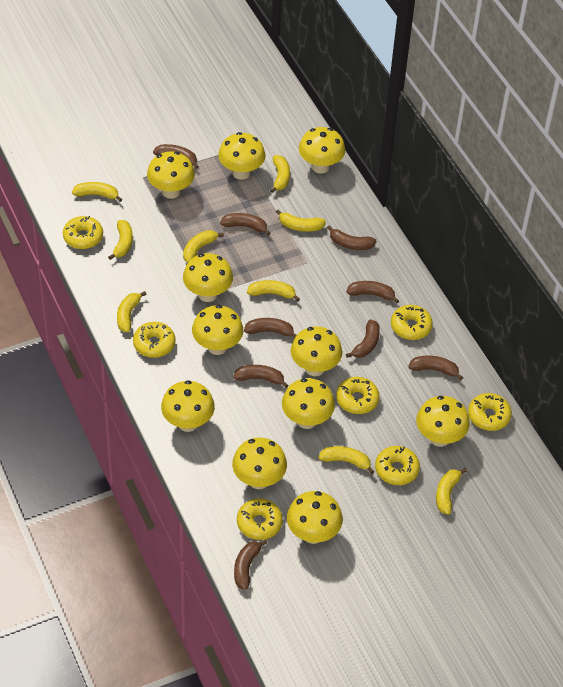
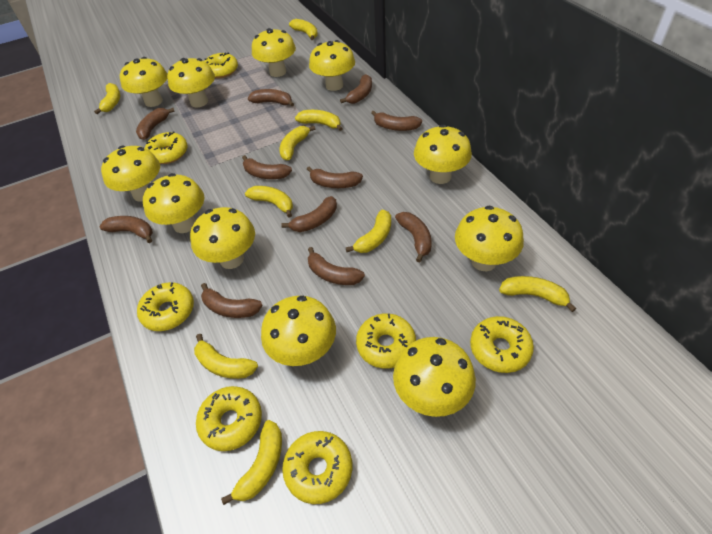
brown banana: [153,144,199,169] [220,213,270,235] [233,365,288,388] [234,539,267,590] [244,318,297,338] [327,225,377,250] [346,281,399,303] [346,319,380,358] [408,356,463,380] = 9 -> [99,216,153,243] [136,108,175,140] [201,283,263,318] [242,155,292,179] [248,89,294,106] [281,196,337,232] [307,166,363,188] [308,247,365,285] [340,74,372,104] [371,111,422,131] [395,212,432,263] = 11

